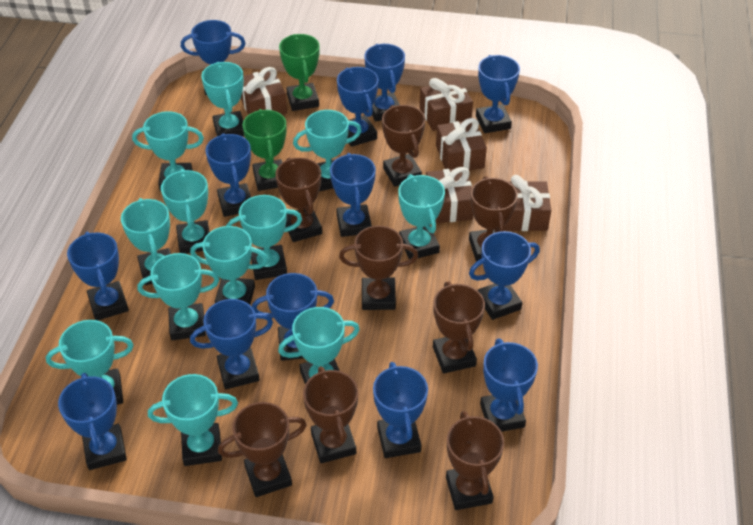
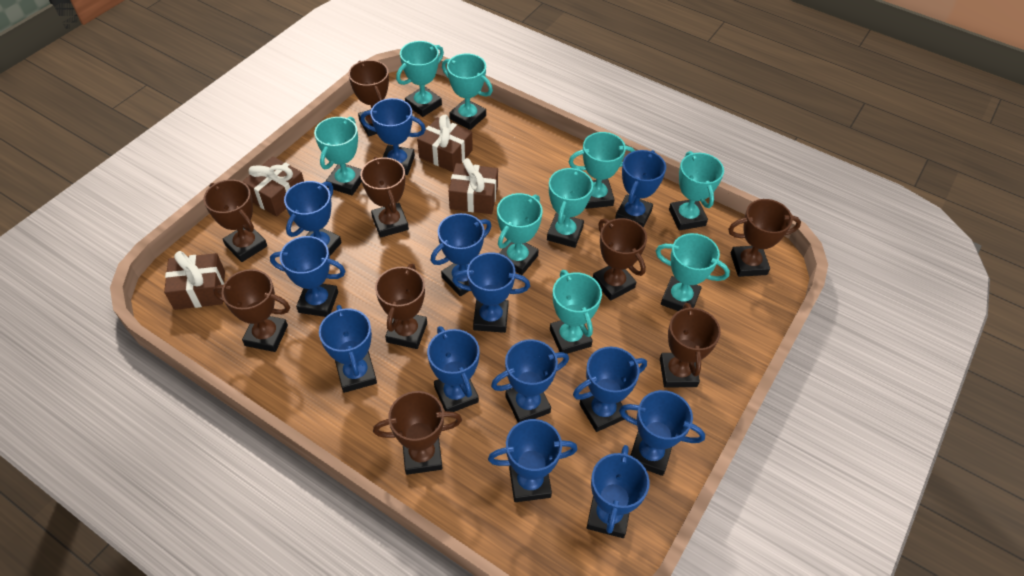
brown gift: [241,67,287,115] [419,78,473,131] [426,167,473,223] [436,118,487,170] [504,175,551,231] = 5 -> [164,251,225,310] [242,156,304,216] [417,115,473,172] [449,158,498,214] = 4
brown trophy: [218,402,306,497] [275,157,322,242] [303,366,358,463] [339,226,418,310] [382,105,425,187] [433,281,485,373] [446,411,504,510] [469,176,518,262] = 8 -> [204,179,267,262] [213,269,290,352] [348,60,389,136] [360,157,409,237] [373,391,462,475] [375,264,427,349] [593,218,647,301] [660,303,721,387] [728,199,801,277] = 9
green trophy: [242,109,287,191] [279,34,320,111] = 2 -> none = 0
turquoise trophy: [46,320,134,405] [121,198,171,285] [132,111,204,191] [138,253,219,340] [148,374,238,466] [161,169,210,254] [190,226,268,305] [201,62,244,136] [226,195,302,280] [278,307,360,384] [293,110,362,191] [398,174,445,259] = 12 -> [314,117,362,195] [396,41,444,117] [442,53,493,130] [497,193,543,275] [547,167,593,248] [550,270,602,354] [569,132,635,209] [656,233,730,311] [669,151,724,230] = 9

